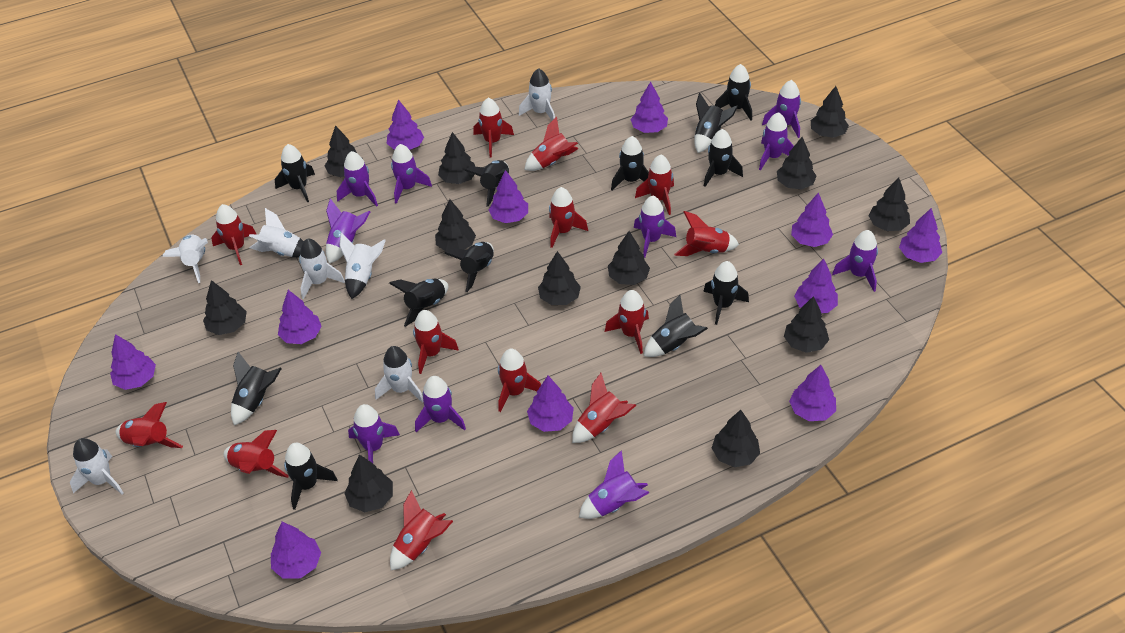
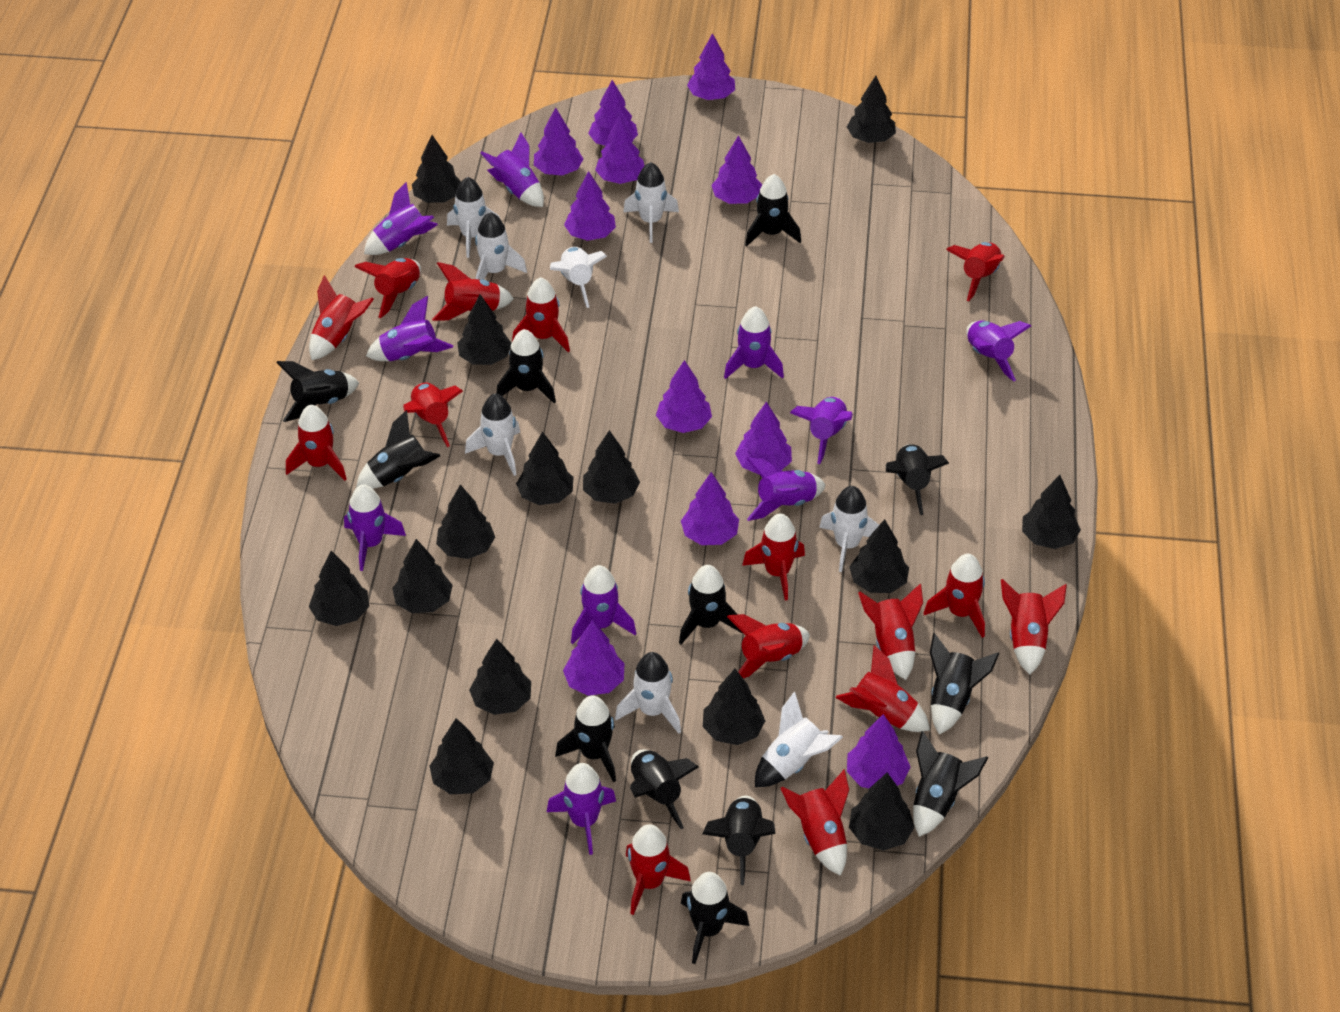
black tree: [203,280,247,335] [325,125,363,177] [344,455,393,512] [435,199,476,251] [438,132,475,184] [538,251,581,305] [608,231,650,285] [712,410,760,467] [777,137,817,190] [784,296,829,353] [811,86,849,138] [868,178,910,231] = 12 -> [309,551,369,626] [392,539,453,613] [412,135,461,203] [430,718,494,794] [436,485,495,559] [458,294,511,365] [469,639,531,715] [516,432,573,505] [583,430,640,504] [703,669,765,745] [847,76,896,143] [849,519,909,593] [849,773,915,851] [1022,475,1081,549] = 14
red rocket: [116,402,183,448] [211,204,256,265] [224,430,289,478] [390,490,453,570] [413,310,459,374] [473,97,514,157] [498,349,541,412] [524,117,579,171] [549,187,588,248] [572,373,636,443] [605,290,649,354] [635,155,674,215] [674,211,739,256] = 13 -> [286,405,347,481] [309,275,374,360] [354,258,421,318] [403,383,463,447] [432,262,514,321] [512,277,570,352] [626,824,691,915] [727,614,810,679] [742,513,805,601] [781,769,849,876] [835,645,930,732] [858,583,923,680] [924,554,985,638] [946,242,1005,301] [1001,579,1067,675] = 15
white rocket: [70,438,124,494] [163,235,208,283] [249,208,304,257] [299,238,345,299] [339,233,386,299] [375,346,423,403] [519,68,555,121] = 7 -> [447,177,500,258] [465,393,520,476] [475,212,527,280] [550,247,607,308] [615,652,681,734] [623,162,679,243] [755,692,843,787] [819,486,879,572] = 8

